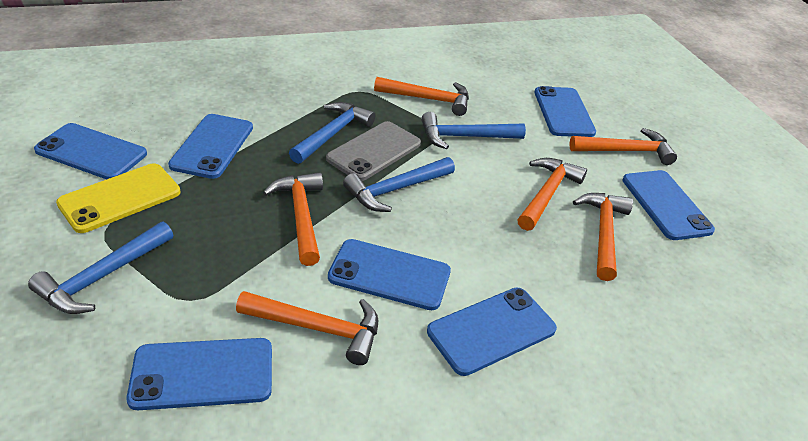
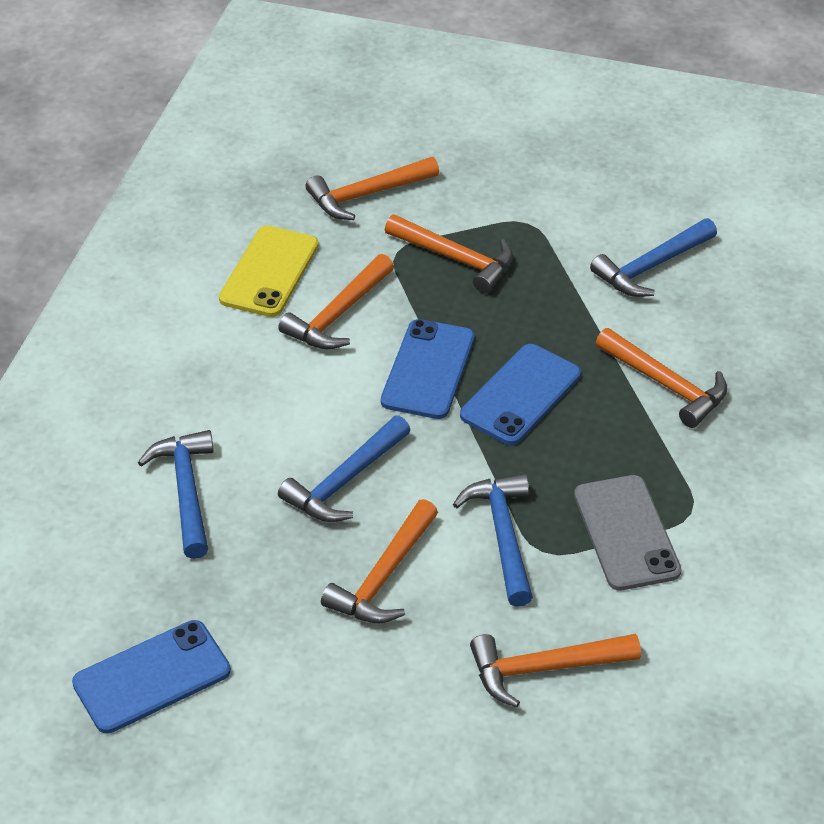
blue phone: [34,123,147,180] [126,338,272,410] [168,114,253,179] [328,239,451,310] [427,288,557,376] [534,86,596,137] [622,170,715,240] = 7 -> [72,620,231,733] [381,319,475,419] [460,344,581,445] = 3

